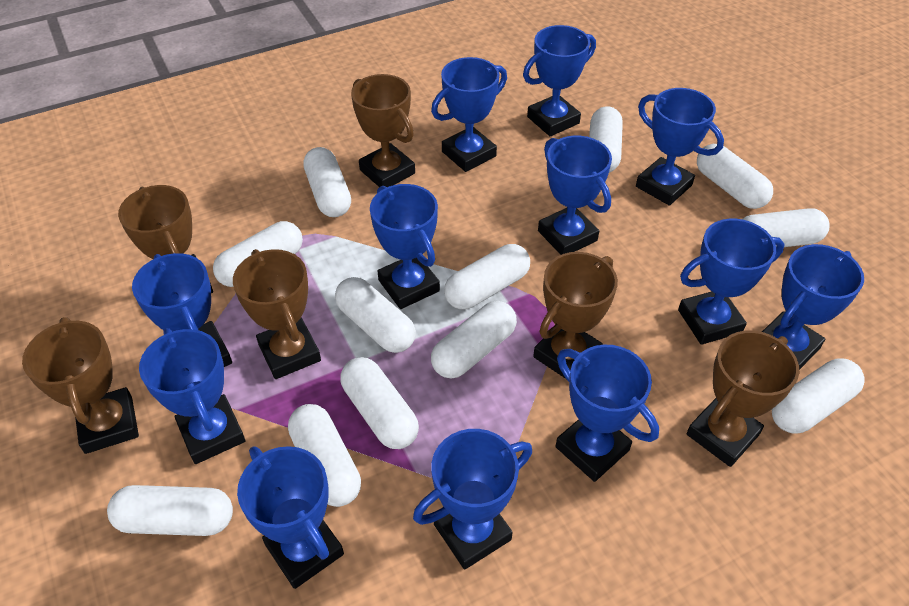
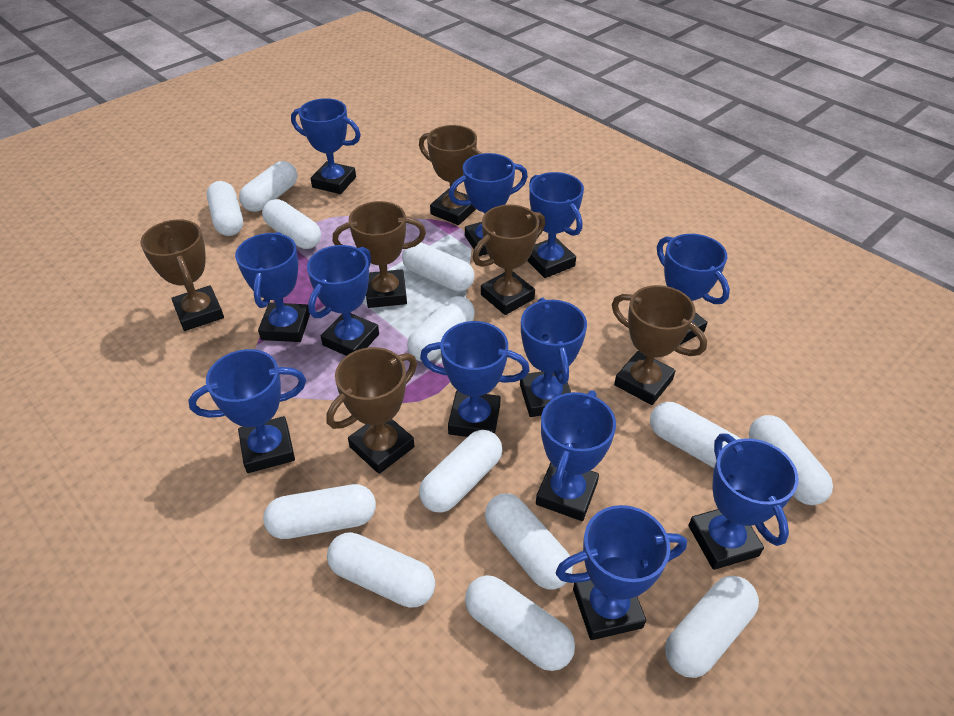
white capsule: [107,485,233,536] [213,221,303,287] [288,404,361,507] [303,147,351,217] [335,277,416,353] [340,357,419,449] [431,301,517,378] [444,244,530,309] [589,106,623,173] [697,144,773,209] [742,208,830,247] [772,358,865,434] = 12 -> [207,181,243,236] [239,161,298,212] [262,199,321,249] [263,484,376,539] [327,532,435,608] [402,242,475,292] [407,296,475,362] [419,430,503,513] [465,575,575,671] [485,493,573,590] [650,402,740,468] [665,576,759,678] [749,415,833,505] = 13

